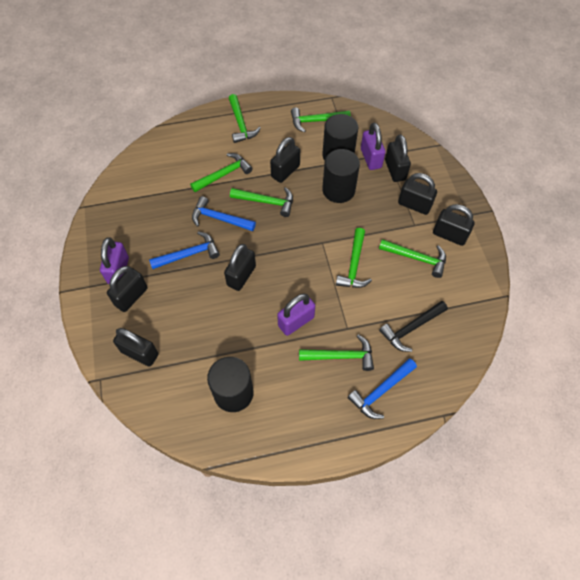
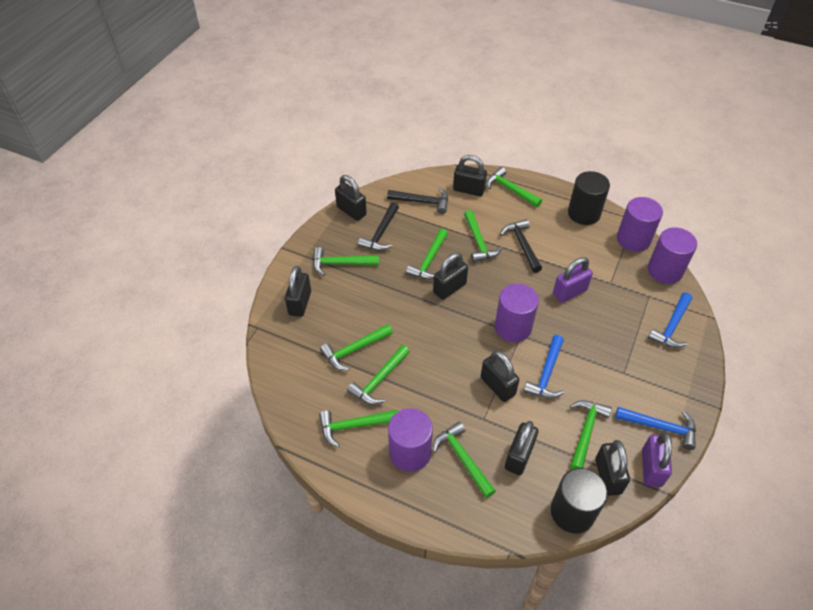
black cylinder: [207,357,254,412] [322,114,358,161] [322,149,360,203] = 3 -> [551,468,608,534] [568,171,610,225] = 2
black hammer: [379,301,448,352] = 1 -> [358,202,399,251] [387,188,448,214] [500,219,542,273] = 3
green hammer: [190,153,253,192] [229,94,261,143] [230,187,293,217] [291,107,351,133] [299,334,374,371] [336,228,372,288] [379,239,446,278] = 7 -> [313,247,379,276] [319,410,398,447] [320,324,393,371] [347,345,410,405] [406,229,448,280] [433,421,496,498] [464,210,502,263] [487,167,542,207] [570,400,612,469] = 9
purple cylinder: none = 0 -> [388,408,433,472] [495,284,539,342] [617,197,663,252] [648,228,697,284] = 4
purple padlock: [100,237,129,284] [277,293,315,336] [361,122,386,170] = 3 -> [553,257,593,302] [642,432,672,487] = 2

